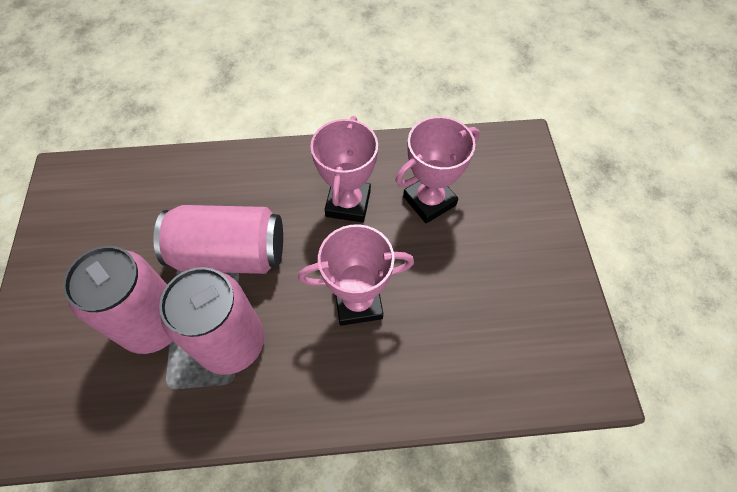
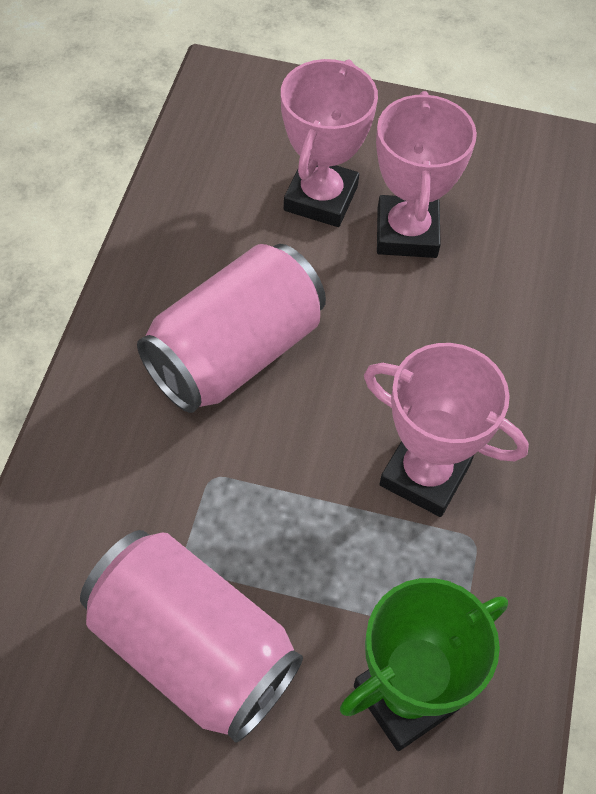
green trophy: none = 0 -> [340,578,508,751] = 1
pink can: [63,246,172,354] [153,205,283,274] [159,267,264,375] = 3 -> [80,530,303,743] [137,244,326,413] = 2

